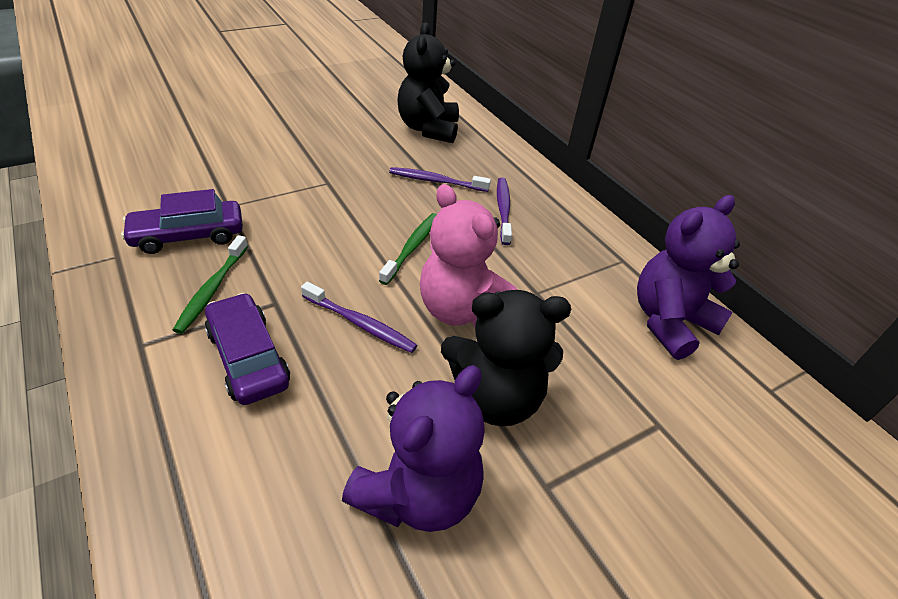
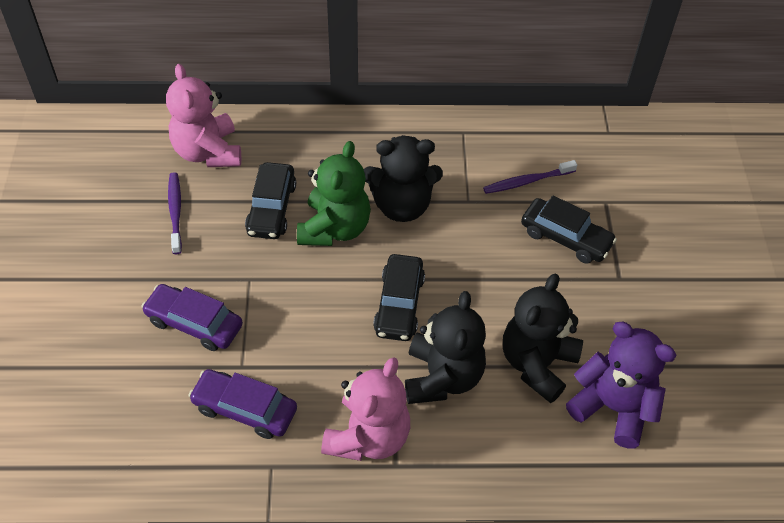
black car: none = 0 -> [245,162,296,239] [373,254,425,341] [521,196,617,264] = 3
black teddy bear: [398,22,459,143] [441,290,571,426] = 2 -> [364,135,443,222] [405,291,486,404] [503,274,583,403] = 3
green teddy bear: none = 0 -> [297,141,371,246] = 1
green toothbrush: [173,235,248,334] [379,213,437,285] = 2 -> none = 0
pink teddy bear: [420,184,517,326] = 1 -> [166,64,241,167] [321,357,410,461] = 2
purple teddy bear: [342,365,485,532] [637,195,740,360] = 2 -> [566,322,676,448] = 1
purple toothbrush: [301,282,417,353] [389,167,491,192] [497,178,512,245] = 3 -> [168,172,182,254] [483,160,577,194] = 2

